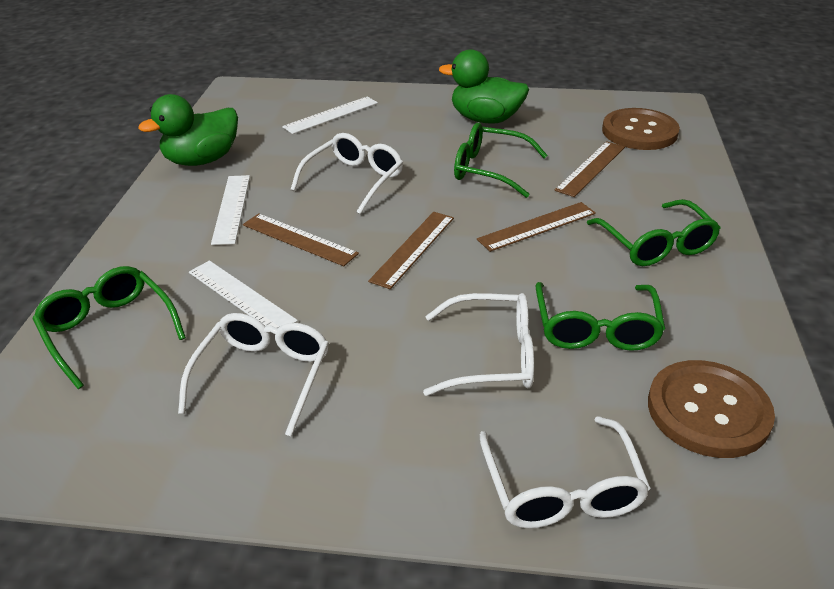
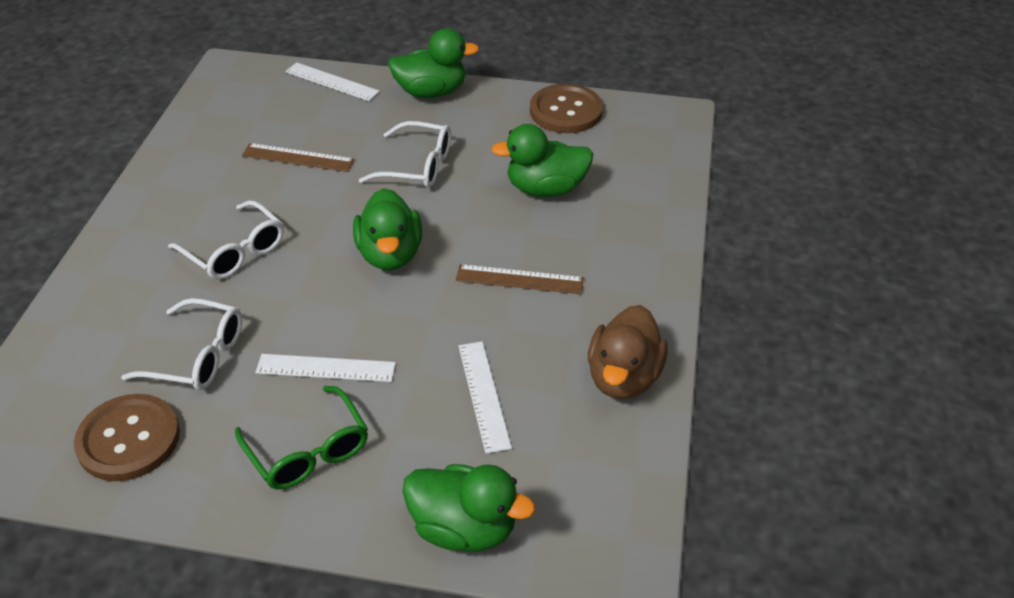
brown duck: none = 0 -> [588,305,668,399] = 1
brown ruler: [243,213,359,266] [368,212,454,289] [477,202,596,252] [555,141,625,197] = 4 -> [242,143,354,172] [456,264,584,294] = 2
green duck: [138,94,238,166] [439,49,529,124] = 2 -> [353,188,422,270] [388,28,479,98] [403,464,535,552] [491,124,593,197] = 4
green glasses: [32,266,186,389] [454,123,548,198] [536,282,665,351] [587,199,720,266] = 4 -> [235,386,368,489] = 1
white glasses: [178,313,329,437] [290,133,403,214] [423,293,534,396] [480,416,651,528] = 4 -> [121,298,242,391] [168,200,284,279] [359,121,451,188] = 3

